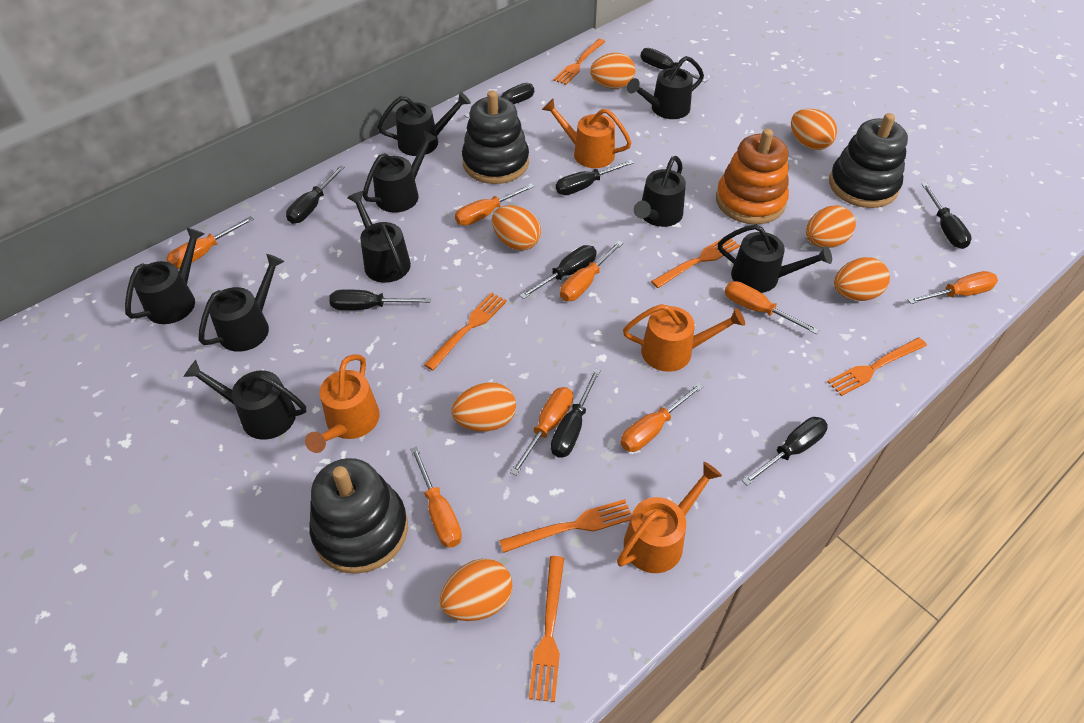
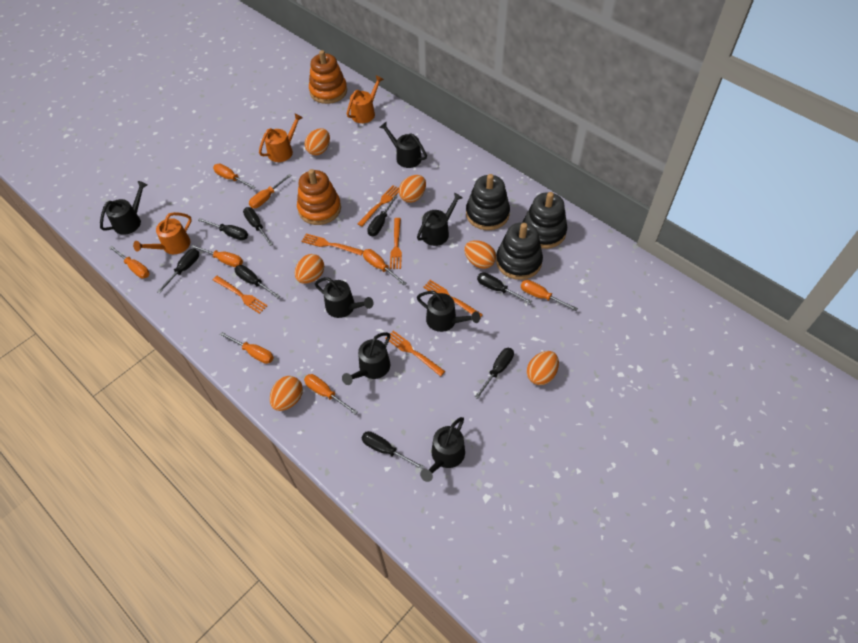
black screwdriver: [286,165,345,224] [329,289,431,310] [464,83,534,118] [520,245,597,299] [551,368,601,458] [556,160,634,195] [641,48,708,83] [742,417,828,486] [921,183,972,249] = 9 -> [157,249,199,293] [198,218,248,240] [234,265,280,298] [243,207,273,246] [362,431,424,470] [367,195,398,236] [475,348,514,399] [477,272,532,304] = 8
black watering can: [125,227,205,324] [183,360,306,440] [199,254,284,352] [347,191,411,283] [363,130,438,213] [377,92,471,156] [627,56,704,119] [634,156,686,227] [718,224,832,293] = 9 -> [100,181,147,235] [315,277,374,318] [342,332,390,385] [379,122,427,168] [417,193,463,246] [417,291,480,332] [420,417,465,482] = 7
orange egg: [440,559,513,621] [452,382,516,431] [492,205,541,251] [590,53,635,89] [791,109,837,150] [806,205,856,248] [834,257,890,301] = 7 -> [270,376,303,411] [295,254,324,284] [305,128,330,155] [399,175,426,203] [464,240,496,269] [527,351,559,385] = 6
orange stacking toy: [716,129,789,225] = 1 -> [297,169,341,225] [309,50,347,104] = 2
orange watering can: [305,354,380,453] [542,99,631,168] [617,462,722,573] [623,304,745,372] = 4 -> [133,212,192,254] [259,113,303,162] [347,75,384,123] = 3

